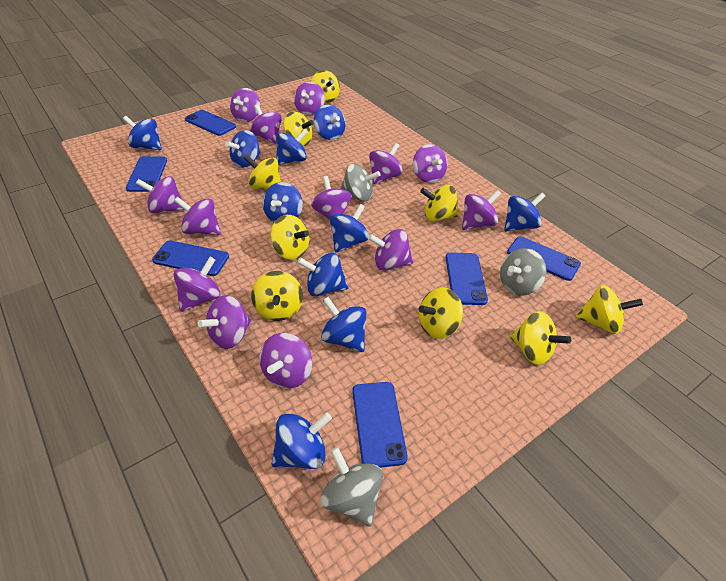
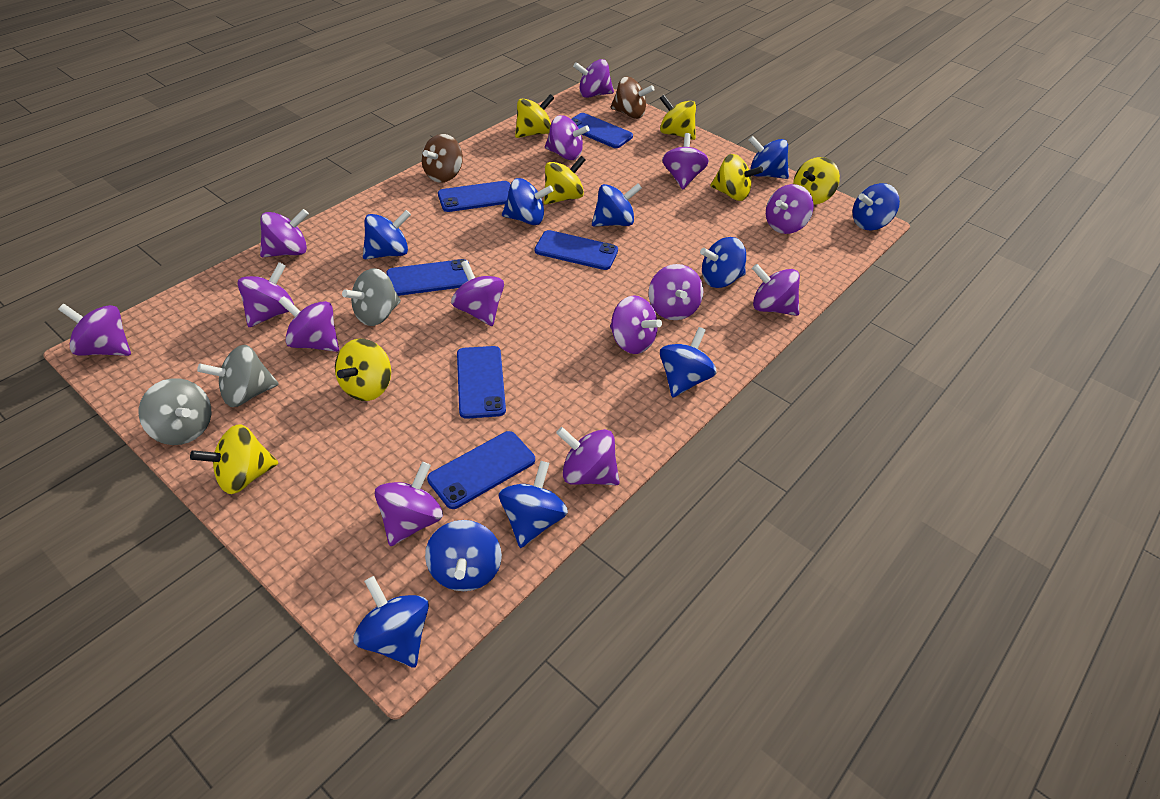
brown spinning top: none = 0 -> [421,134,463,183] [610,77,655,119] = 2
purple spinning top: [136,176,185,213] [174,197,221,235] [174,257,220,312] [197,295,252,349] [230,88,260,122] [250,104,282,144] [259,333,312,388] [294,82,325,115] [311,176,351,220] [368,229,413,271] [369,143,403,184] [413,144,448,183] [462,190,501,230] = 13 -> [58,304,131,356] [238,262,294,327] [260,209,309,257] [278,296,339,352] [375,462,443,546] [451,260,504,326] [545,115,590,160] [556,427,620,485] [573,59,614,98] [610,295,662,354] [649,264,703,320] [662,133,709,189] [752,264,800,316] [766,184,814,234] = 14
yellow spinning top: [244,155,281,190] [251,271,303,321] [270,215,309,260] [283,112,314,146] [311,70,340,103] [418,287,463,339] [420,185,459,222] [510,311,571,365] [576,285,643,334] = 9 -> [190,424,278,494] [335,339,391,401] [515,94,554,138] [544,156,586,205] [660,95,696,140] [710,154,763,201] [793,157,840,205] = 7

